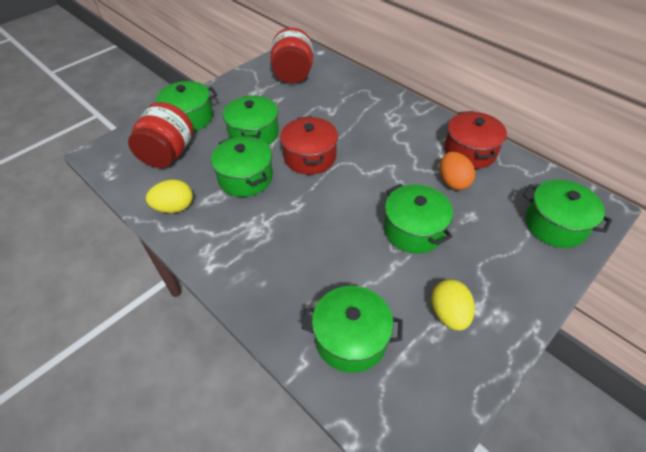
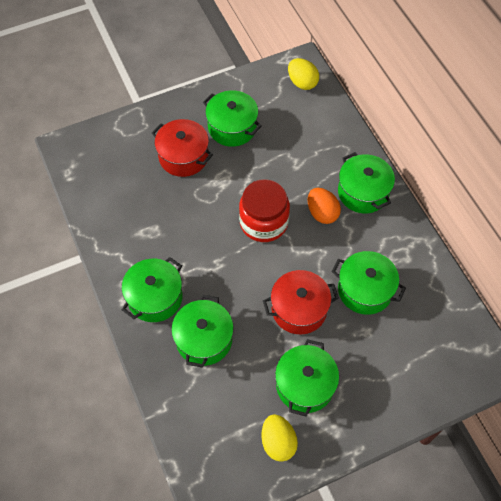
red jar: [128,102,193,168] [270,28,313,83] = 2 -> [239,179,290,242] = 1

